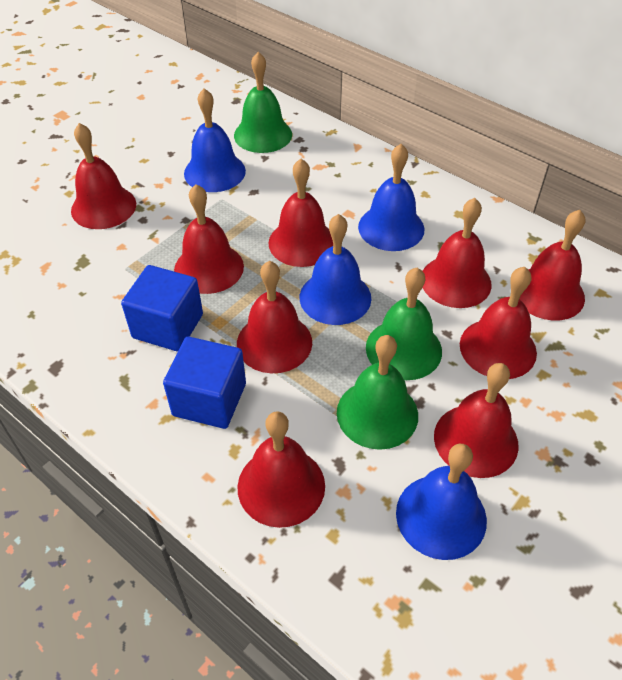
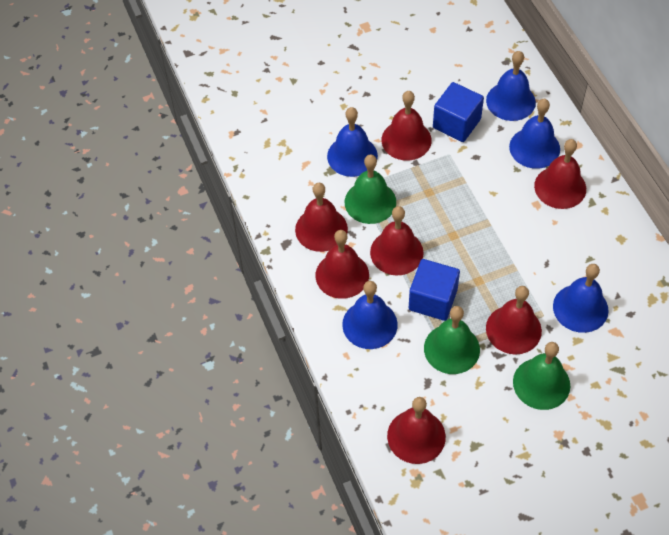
blue bell: [184,88,246,192] [300,214,371,325] [358,144,424,251] [396,444,487,560] = 4 -> [327,107,378,177] [342,281,398,349] [486,51,536,121] [509,99,560,169] [553,264,609,333] = 5
red bell: [71,123,136,229] [174,184,244,294] [237,261,312,373] [238,411,325,528] [268,159,333,267] [422,198,492,308] [434,363,519,478] [460,267,537,379] [519,210,586,321] = 9 -> [295,183,348,252] [316,230,369,299] [370,206,424,275] [382,91,432,160] [387,397,446,464] [486,286,542,355] [534,139,586,209] = 7

